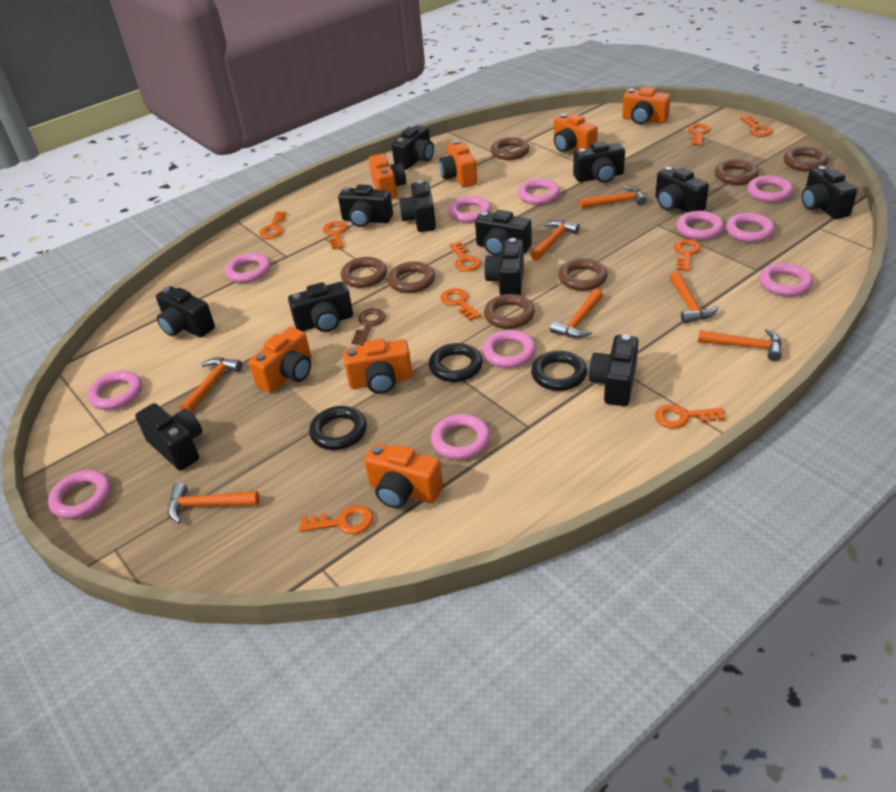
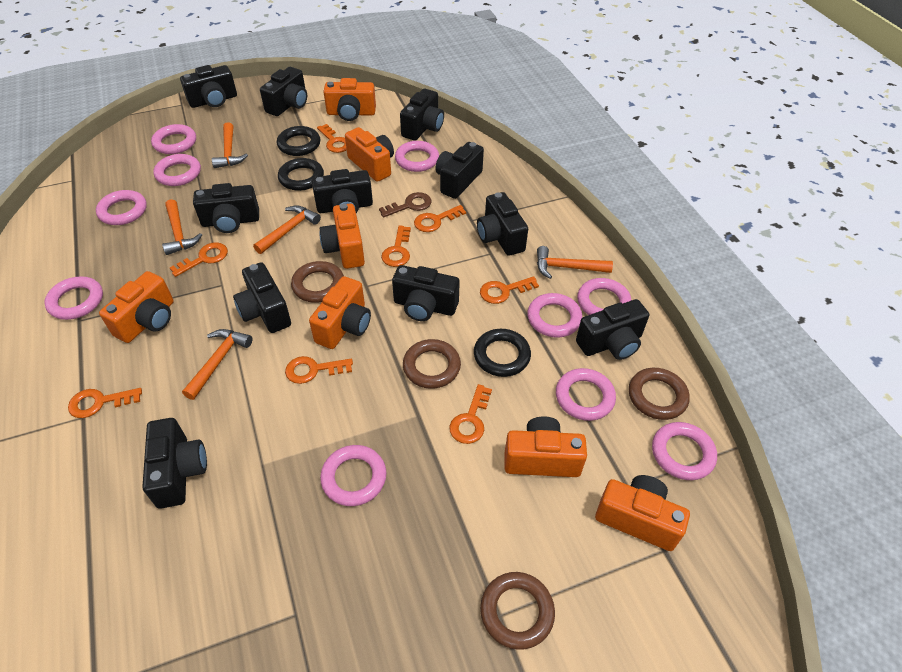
black camera: [135,403,202,471] [156,286,215,337] [288,281,353,332] [338,184,393,227] [392,125,434,170] [399,180,436,232] [475,210,532,256] [484,238,524,295] [573,141,625,183] [589,334,639,406] [655,167,709,213] [802,166,857,219] = 12 -> [142,418,207,509] [180,65,237,108] [193,183,259,233] [233,262,291,333] [260,67,307,116] [312,169,373,213] [392,265,460,321] [400,89,444,141] [435,142,484,199] [477,192,528,256] [576,299,649,360] = 11
brown ring: [341,257,387,288] [388,262,435,293] [484,294,535,329] [490,137,529,160] [558,258,607,291] [715,159,759,185] [784,147,828,172] = 7 -> [291,261,344,303] [403,339,461,389] [480,572,555,650] [629,368,690,420] = 4
orange hammer: [168,483,259,524] [180,358,242,412] [530,220,580,261] [550,289,603,338] [580,186,647,209] [669,271,719,324] [698,329,782,361] = 7 -> [162,199,202,255] [182,329,252,400] [212,122,248,168] [253,205,321,254] [537,246,613,279] = 5
orange key: [259,211,286,239] [299,505,373,534] [323,221,347,249] [440,288,481,321] [450,242,481,272] [655,404,725,429] [674,239,701,271] [688,123,710,145] [740,116,773,137] = 9 -> [68,388,142,418] [170,242,228,277] [285,356,353,384] [317,124,347,153] [381,226,411,267] [414,205,466,232] [449,384,492,444] [480,276,539,304] = 8
pink ring: [48,470,111,519] [87,371,142,410] [225,253,271,283] [431,414,490,460] [448,196,491,223] [482,330,536,368] [518,179,560,205] [676,211,724,240] [726,213,775,242] [747,175,793,202] [759,263,813,297] = 11 -> [44,276,103,320] [96,190,147,225] [151,124,196,154] [153,154,201,186] [320,445,387,506] [395,141,439,172] [527,293,582,338] [556,368,616,421] [577,278,631,315] [652,422,717,480] = 10

